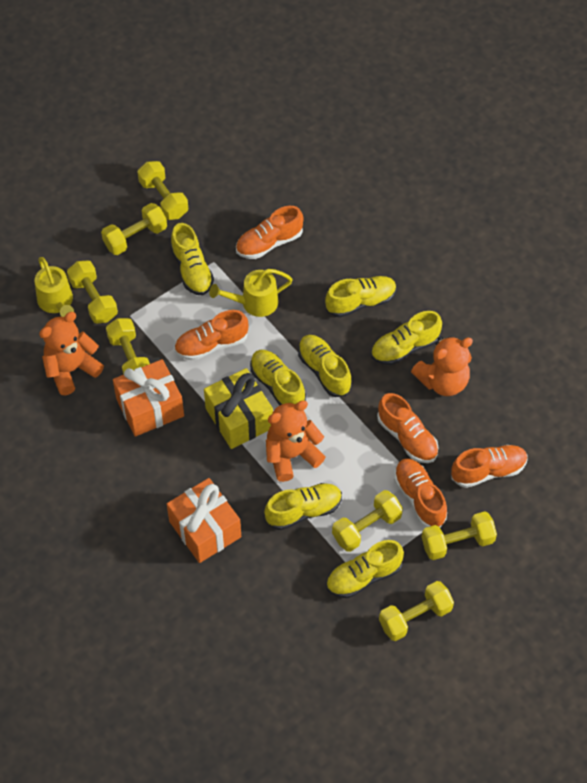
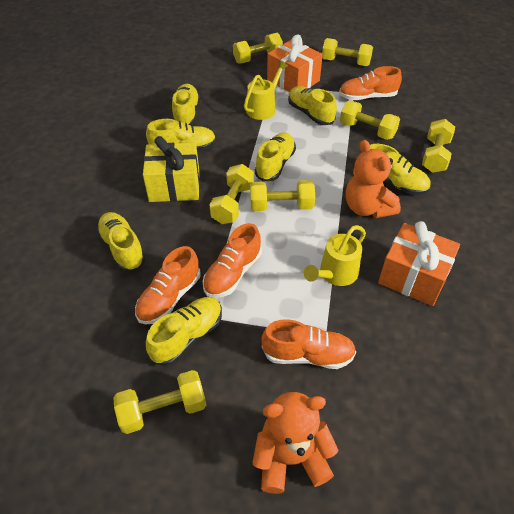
orange shoe: [174,310,249,361] [236,206,304,259] [377,393,439,463] [394,458,447,527] [451,445,528,488] = 5 -> [135,246,201,324] [203,223,262,298] [261,319,356,369] [339,66,402,100] = 4
orange teddy bear: [39,312,104,395] [266,400,326,482] [411,336,473,396] = 3 -> [252,392,338,494] [346,140,401,218] = 2

